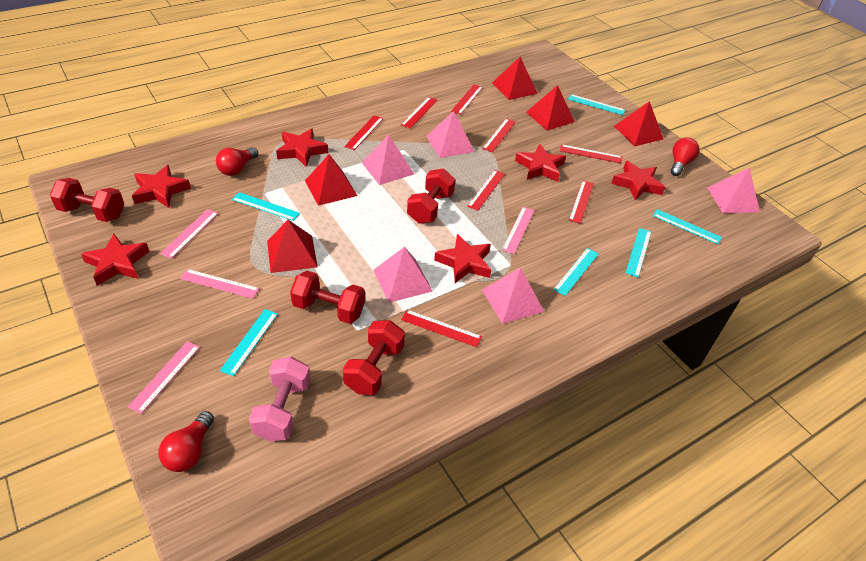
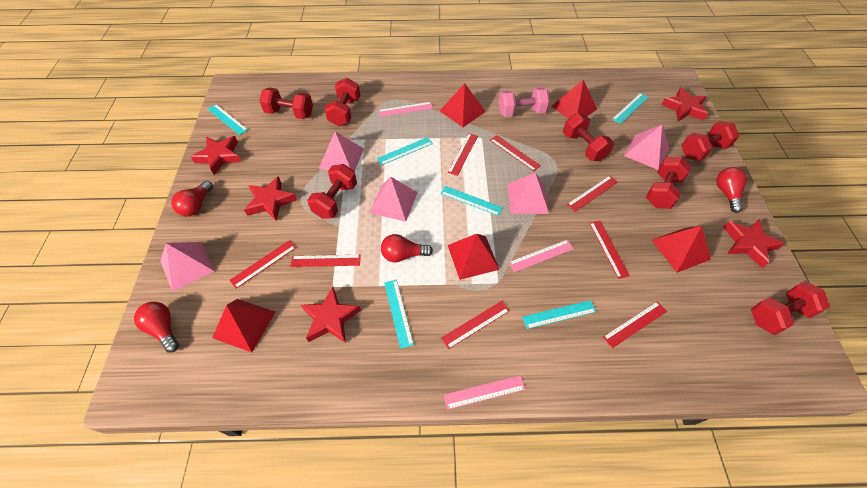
pink ruler: [128,341,200,414] [160,209,218,259] [180,269,259,299] [502,207,535,254] = 4 -> [378,102,433,117] [444,375,526,410] [508,240,574,272] = 3
red dumbbell: [50,178,124,222] [290,271,365,324] [343,320,405,395] [407,169,456,224] = 4 -> [259,88,313,119] [307,164,357,219] [325,78,360,126] [563,113,614,161] [646,157,691,209] [681,121,739,161] [751,281,830,335] = 7
red light bulb: [159,411,214,472] [216,147,258,176] [671,137,699,176] = 3 -> [134,302,179,352] [171,181,213,216] [381,234,433,263] [716,167,747,213] = 4
red star: [81,234,150,286] [132,165,191,208] [276,128,328,167] [434,234,491,283] [515,144,566,182] [611,160,665,200] = 6 -> [191,136,241,175] [244,176,297,221] [301,287,361,343] [661,87,708,121] [723,219,785,268] = 5

